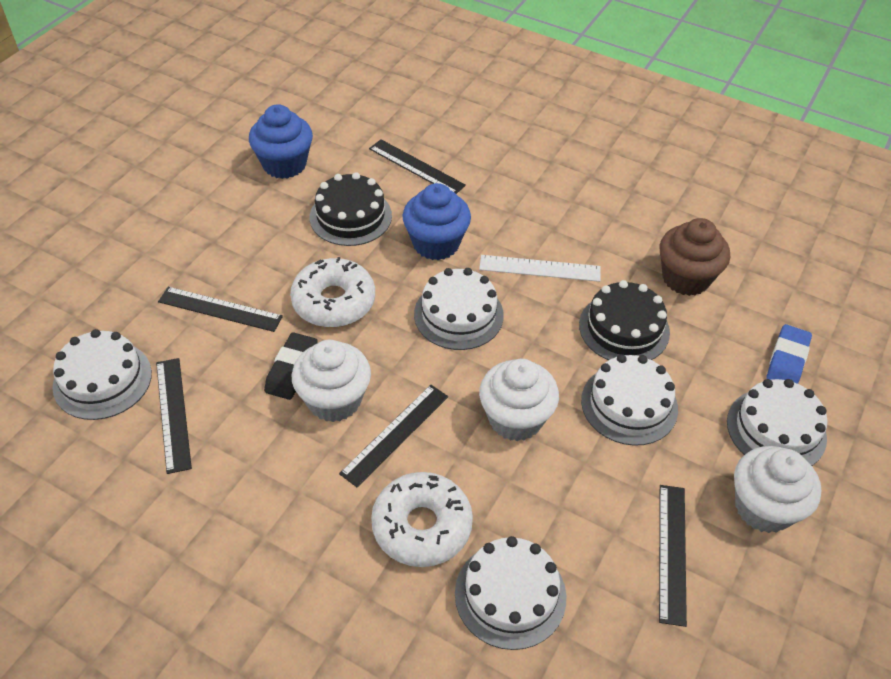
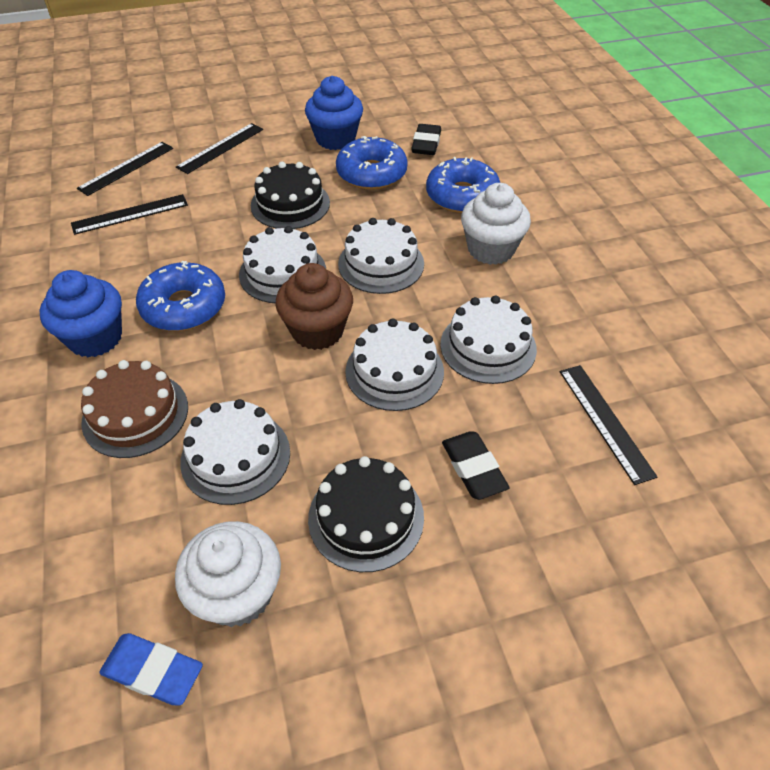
black eraser: [264,332,318,400] = 1 -> [411,124,441,155] [442,431,510,500] = 2
black ruler: [156,358,192,474] [158,287,283,332] [339,385,448,487] [369,139,466,194] [659,485,687,627] = 5 -> [71,194,188,235] [77,142,173,196] [176,123,263,174] [560,365,657,485] = 4
blue donut: none = 0 -> [136,261,225,331] [336,136,408,190] [426,157,500,213] = 3
brown cake: none = 0 -> [81,360,188,458] = 1
white cupcake: [292,340,371,422] [479,359,559,441] [734,446,822,533] = 3 -> [175,521,281,627] [461,183,531,265] = 2
white donut: [290,257,375,327] [371,472,473,567] = 2 -> none = 0
white ruler: [479,255,601,282] = 1 -> none = 0

